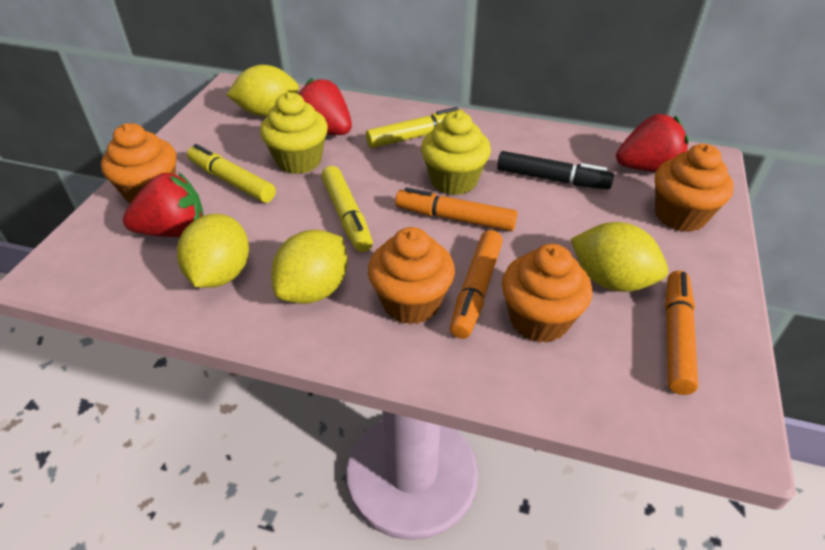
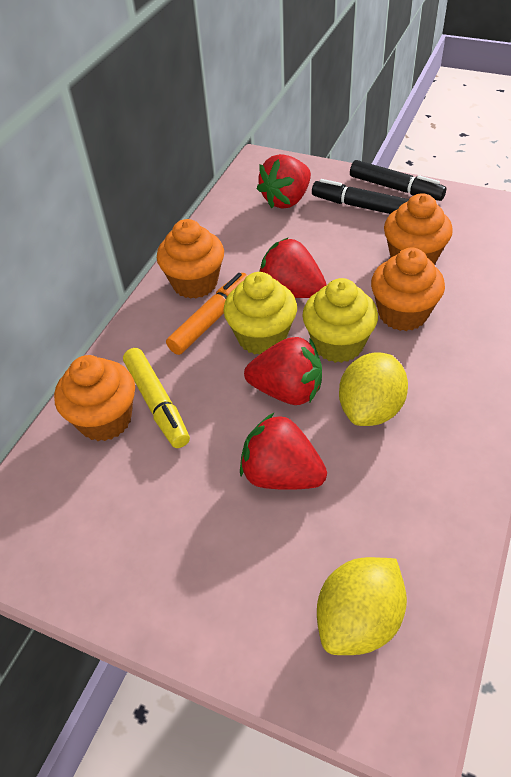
black marker: [497,151,614,189] = 1 -> [312,179,409,214] [350,160,446,201] = 2
orange marker: [395,187,517,231] [450,230,503,339] [665,271,698,395] = 3 -> [166,273,248,355] = 1
red strawberry: [123,173,204,237] [297,78,352,135] [616,114,689,172] = 3 -> [240,413,327,490] [244,337,322,405] [257,154,311,209] [259,238,327,298] = 4
yellow lemon: [177,214,249,288] [226,65,299,116] [271,230,348,304] [571,222,668,292] = 4 -> [317,557,407,655] [339,353,408,426] = 2
yellow marker: [187,144,276,203] [321,166,373,252] [366,107,464,148] = 3 -> [123,348,190,448] = 1

